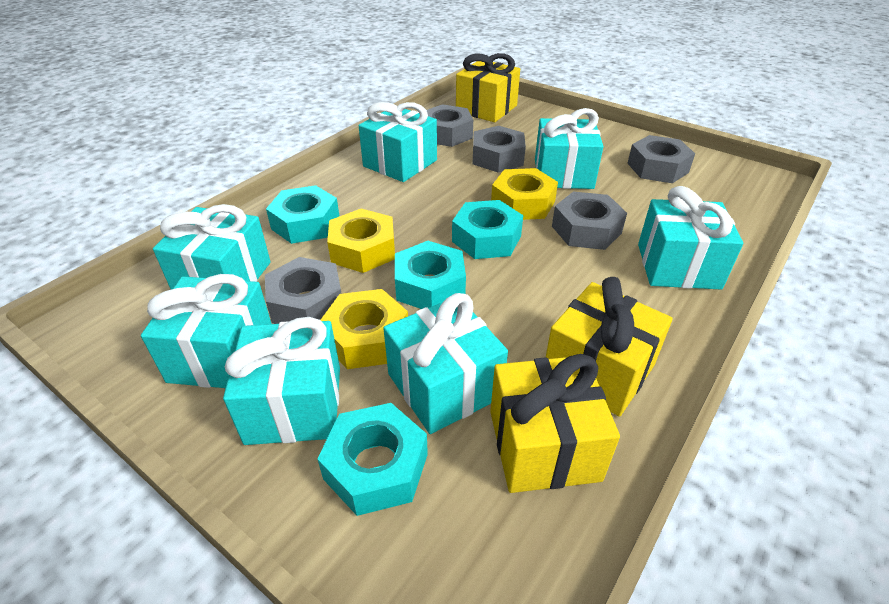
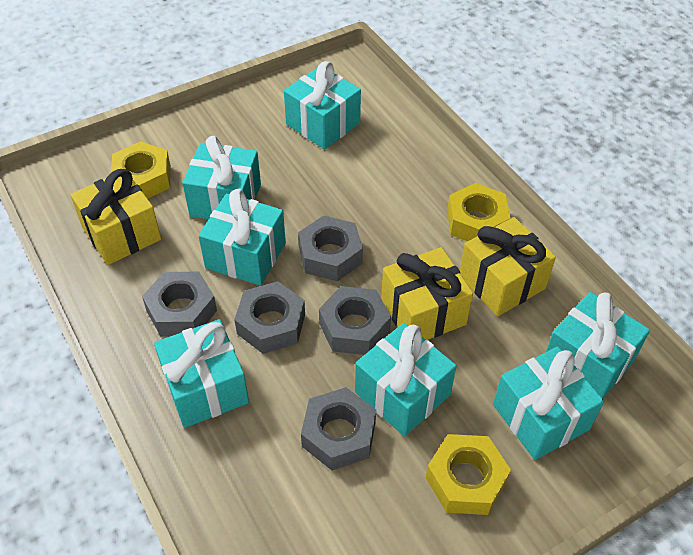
turquoise nut: [266,185,339,244] [317,403,428,516] [395,241,466,309] [452,200,523,259] = 4 -> none = 0

